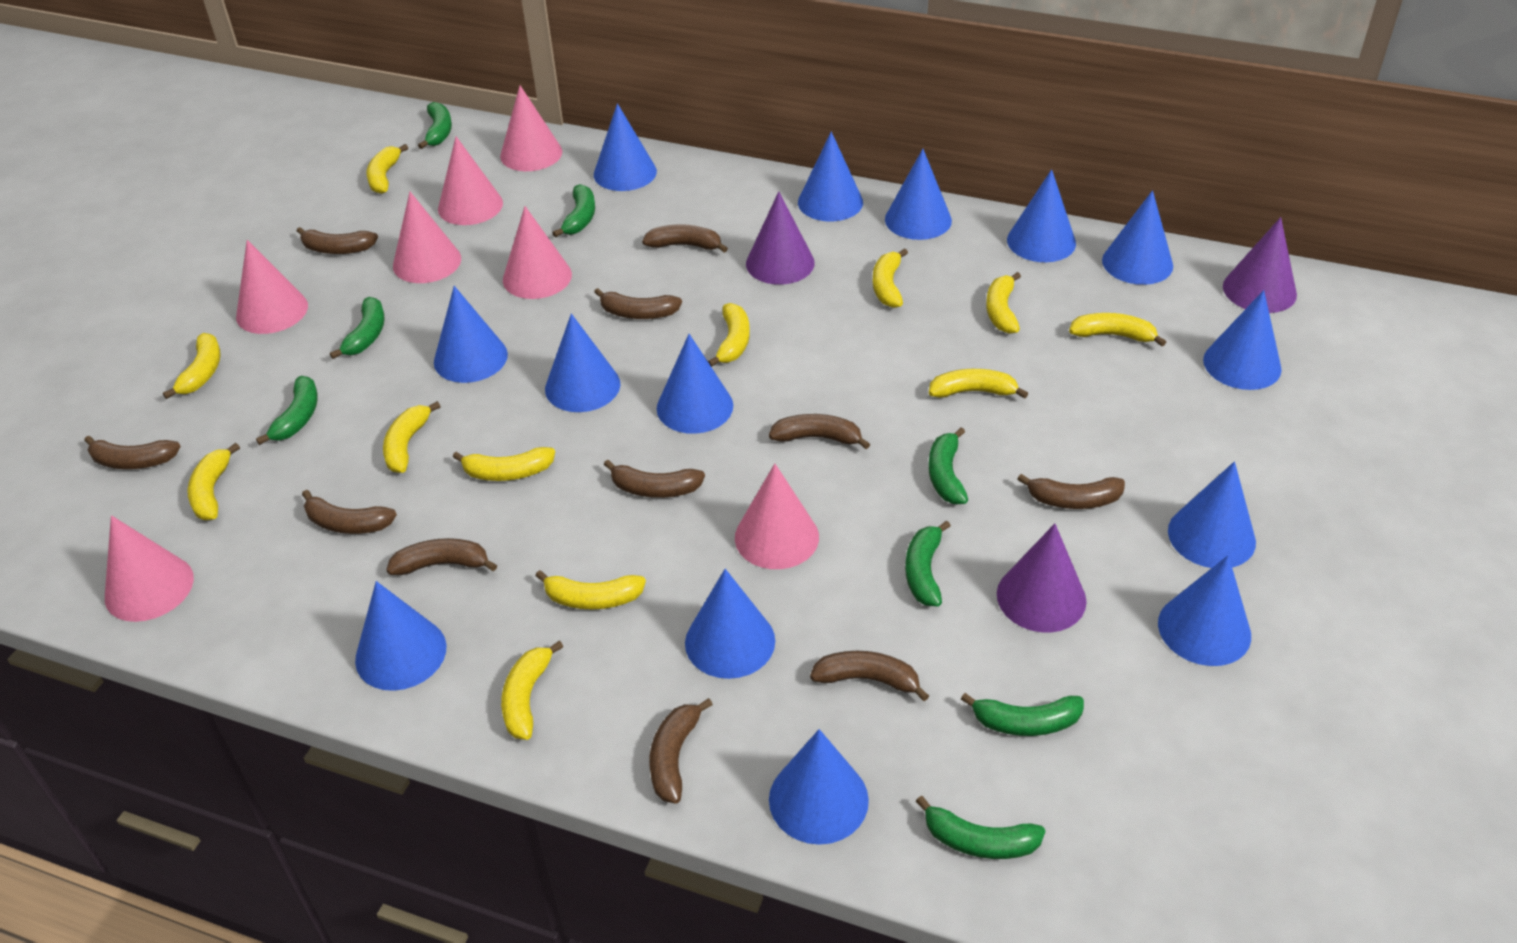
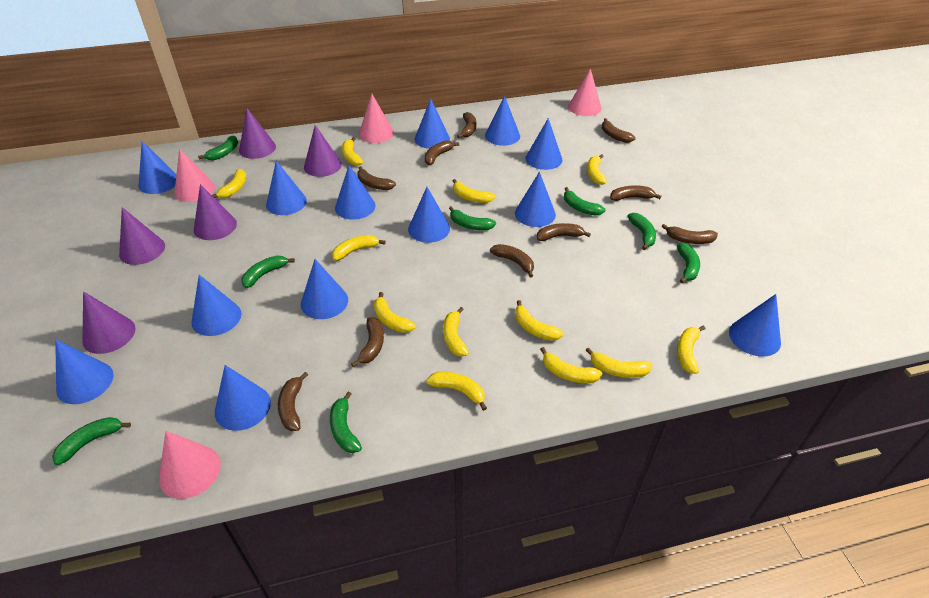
blue cone: [355,581,446,691] [434,286,508,383] [545,313,620,412] [594,103,657,191] [657,334,733,434] [685,569,775,679] [769,729,869,845] [798,132,863,221] [885,149,952,240] [1007,170,1076,262] [1102,190,1173,285] [1158,555,1251,666] [1168,462,1256,568] [1203,290,1282,390] = 14 -> [55,340,113,404] [138,141,176,194] [191,275,241,336] [215,365,271,431] [266,161,307,215] [301,259,348,319] [335,165,376,220] [408,187,450,243] [415,99,450,149] [485,96,520,146] [515,172,556,227] [525,118,562,170] [729,294,781,357] = 13
brown banana: [84,436,181,469] [297,227,378,254] [302,490,397,534] [386,538,497,575] [594,288,682,319] [604,460,705,498] [642,224,728,253] [649,698,713,804] [769,414,870,449] [810,651,929,701] [1017,474,1125,509] = 11 -> [278,372,308,431] [351,317,384,367] [357,166,396,190] [425,140,459,165] [457,112,476,138] [490,244,534,278] [537,223,591,241] [602,118,636,143] [610,185,662,201] [662,224,718,244] = 10
pink cone: [105,515,194,622] [236,240,308,334] [393,192,461,283] [438,137,503,225] [500,86,562,171] [503,206,572,299] [735,464,819,569] = 7 -> [159,431,221,499] [174,148,215,202] [359,94,394,143] [568,68,601,116] = 4
purple cone: [746,191,815,285] [997,523,1086,633] [1223,217,1297,313] = 3 -> [82,291,136,354] [119,207,165,265] [194,184,237,240] [239,109,276,159] [304,125,342,177] = 5

